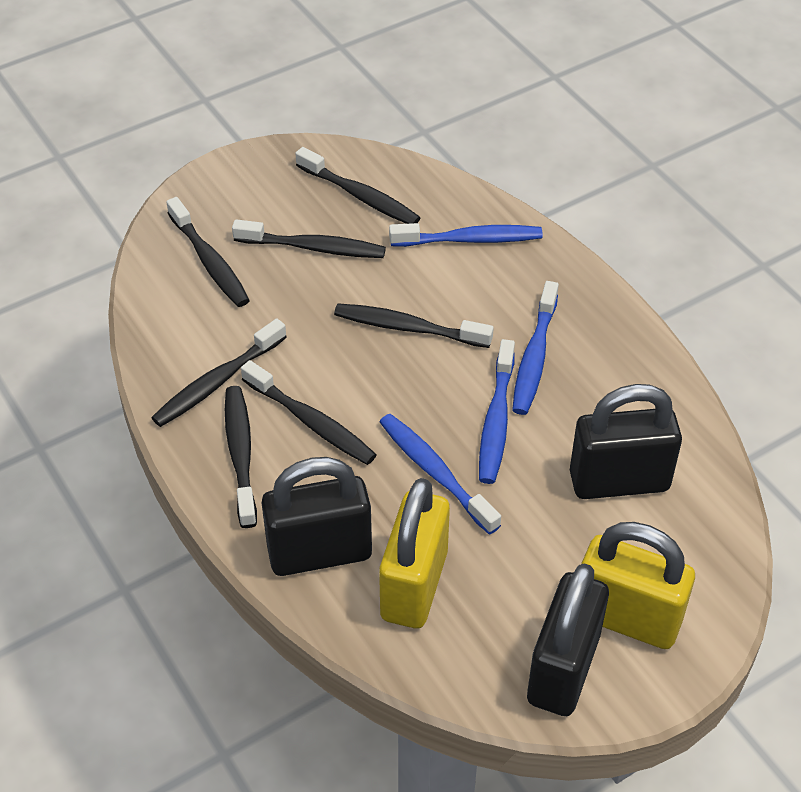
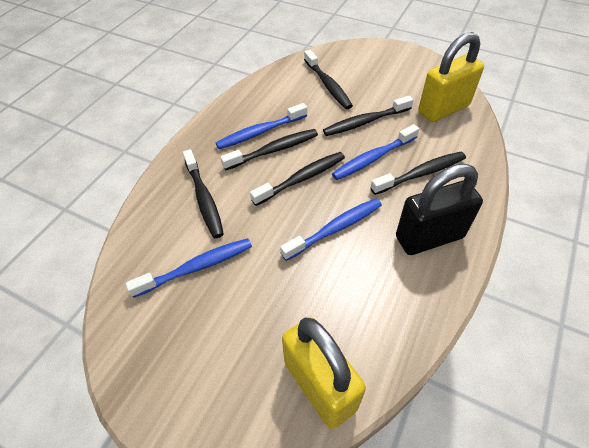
black padlock: [262,457,372,576] [527,564,609,716] [570,384,682,499] = 3 -> [396,164,483,255] = 1
black toothbrush: [151,318,286,427] [166,197,250,307] [225,386,257,528] [232,219,386,258] [241,360,377,465] [295,147,421,224] [334,303,494,348] = 7 -> [183,149,224,238] [220,129,318,170] [250,152,345,206] [304,50,353,109] [323,95,413,136] [370,152,466,195] = 6

